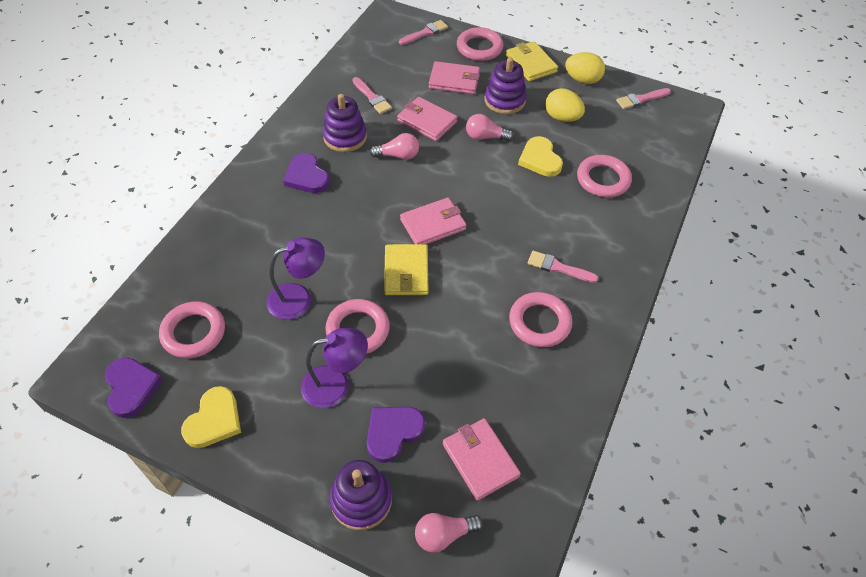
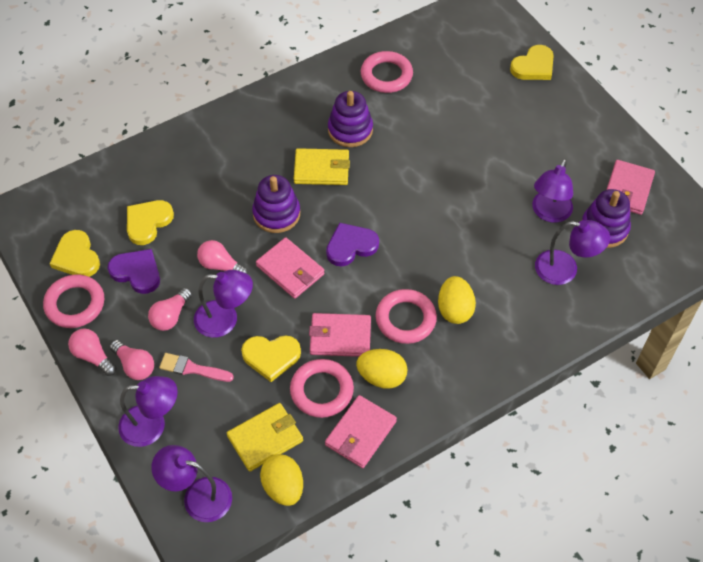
pink brush: [352,77,392,114] [399,20,448,45] [528,251,599,283] [616,88,671,109] = 4 -> [159,353,234,382] = 1
pink light bulb: [369,133,419,160] [415,513,483,553] [466,114,514,141] = 3 -> [68,328,116,376] [110,340,154,380] [148,288,192,331] [197,240,248,274] = 4
pink ring: [159,301,225,358] [325,299,390,354] [457,27,504,61] [509,292,572,347] [577,155,632,198] = 5 -> [43,275,104,328] [290,359,354,418] [361,51,413,93] [375,289,437,344] = 4
purple heart: [105,357,163,418] [283,153,330,193] [367,407,425,463] = 3 -> [108,249,160,294] [326,223,379,267] = 2
purple lamp: [266,237,325,320] [301,328,368,408] = 2 -> [118,376,178,447] [151,445,232,522] [194,270,253,338] [532,159,573,223] [535,220,610,285] = 5
yellow egg: [545,88,585,122] [565,52,605,84] = 2 -> [260,454,303,506] [356,349,408,389] [438,276,476,324] = 3
yellow heart: [181,386,241,448] [518,136,563,177] = 2 -> [49,230,100,277] [127,200,174,245] [241,335,301,382] [510,45,554,80] = 4

